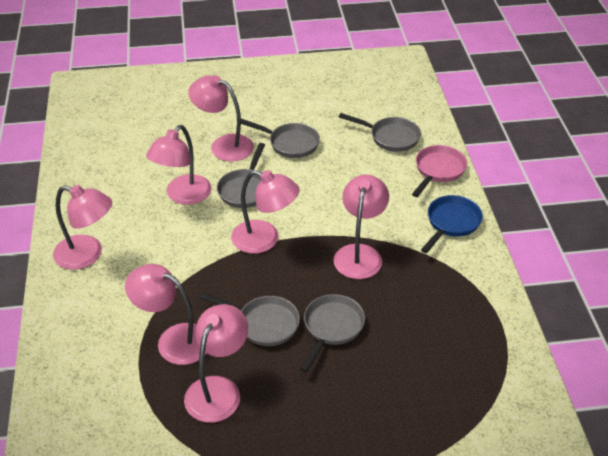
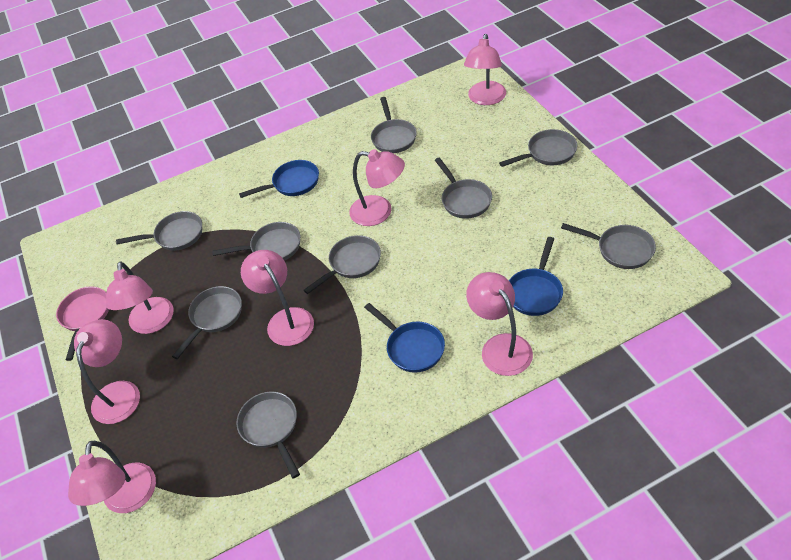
blue pan: [421,195,483,253] = 1 -> [239,160,319,198] [364,303,445,372] [509,237,563,316] = 3
grey pan: [200,292,300,346] [217,143,265,208] [241,119,320,158] [300,294,365,373] [339,113,421,152] = 5 -> [116,211,202,251] [172,286,242,359] [212,222,301,261] [236,391,300,478] [303,235,381,294] [371,97,417,153] [435,157,492,219] [499,129,577,167] [561,223,656,269] = 9

